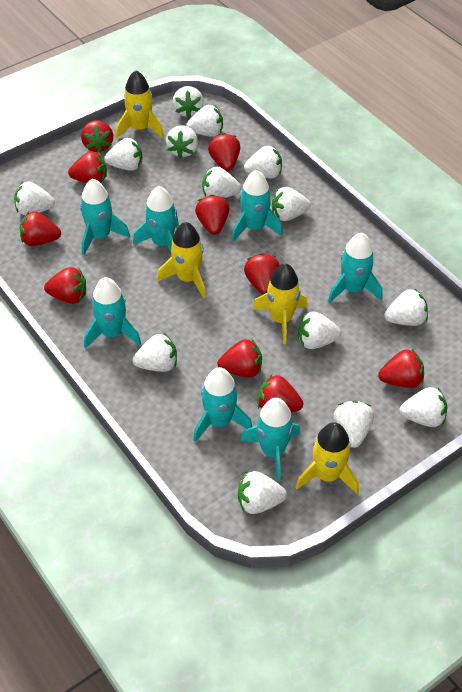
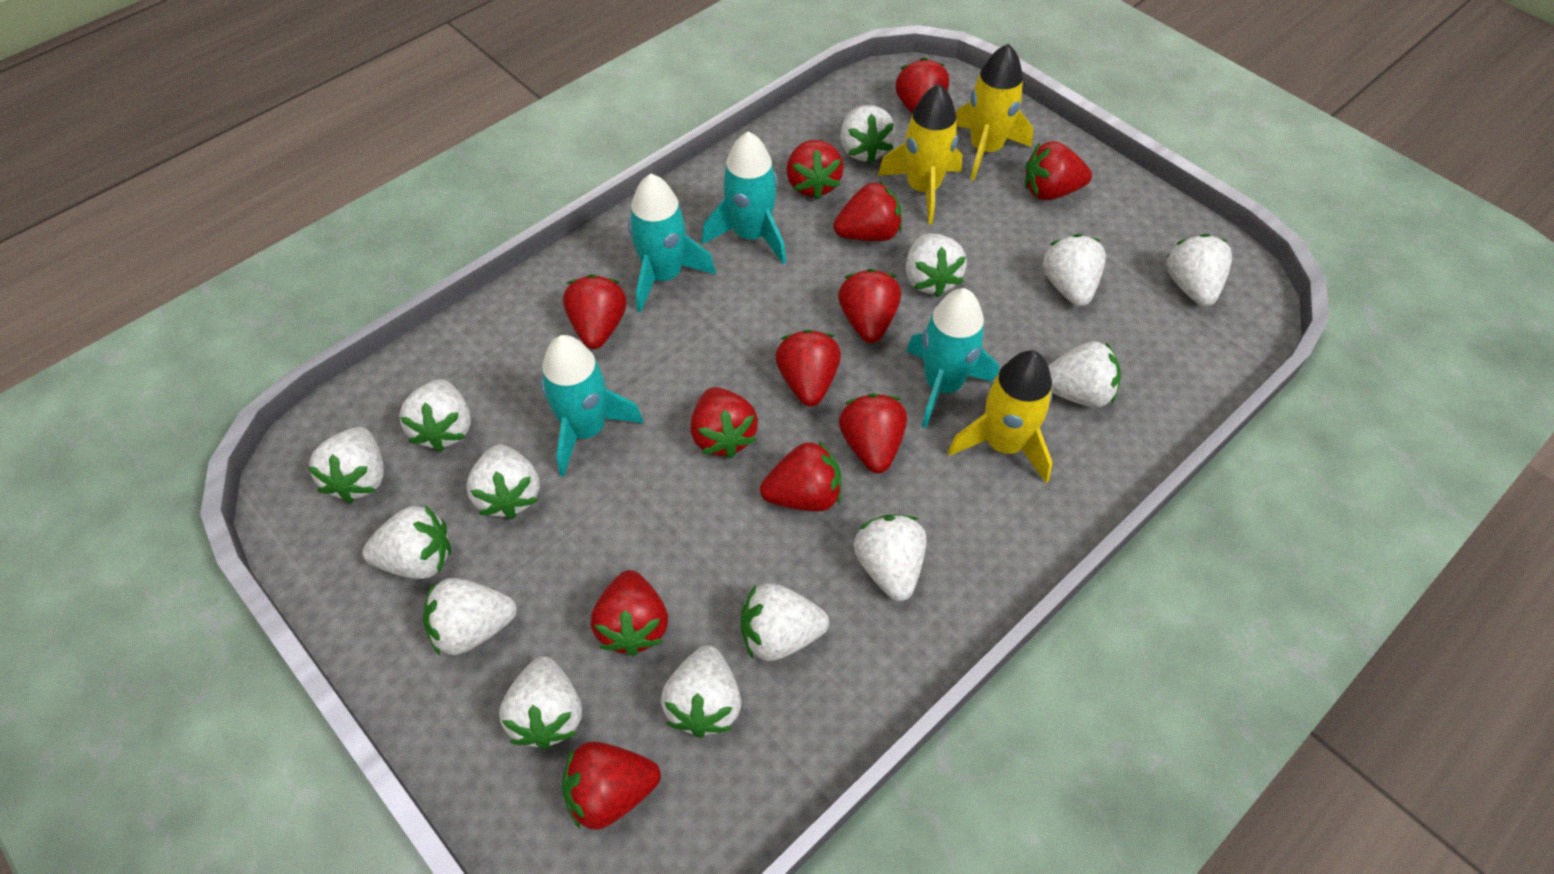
red strawberry: [20,212,61,246] [44,267,86,304] [68,151,107,183] [81,120,113,153] [195,195,230,235] [208,133,240,171] [217,339,262,378] [244,253,279,295] [258,374,303,412] [378,349,424,388] = 10 -> [562,741,661,830] [563,274,627,349] [591,570,668,656] [691,387,758,458] [760,440,842,512] [775,329,841,407] [786,140,844,200] [833,181,902,241] [838,269,901,343] [839,394,907,473] [896,57,949,113] [1025,141,1092,200] = 12
turquoise rocket: [80,178,130,255] [84,277,141,348] [133,186,179,252] [193,367,252,442] [231,170,283,242] [240,398,300,482] [328,233,382,303] = 7 -> [541,335,644,477] [628,174,716,313] [702,131,786,264] [906,288,999,428] = 4
yellow rocket: [116,70,164,138] [157,222,206,298] [252,263,307,345] [296,422,359,494] = 4 -> [878,84,963,224] [948,350,1053,483] [956,44,1033,181] = 3

